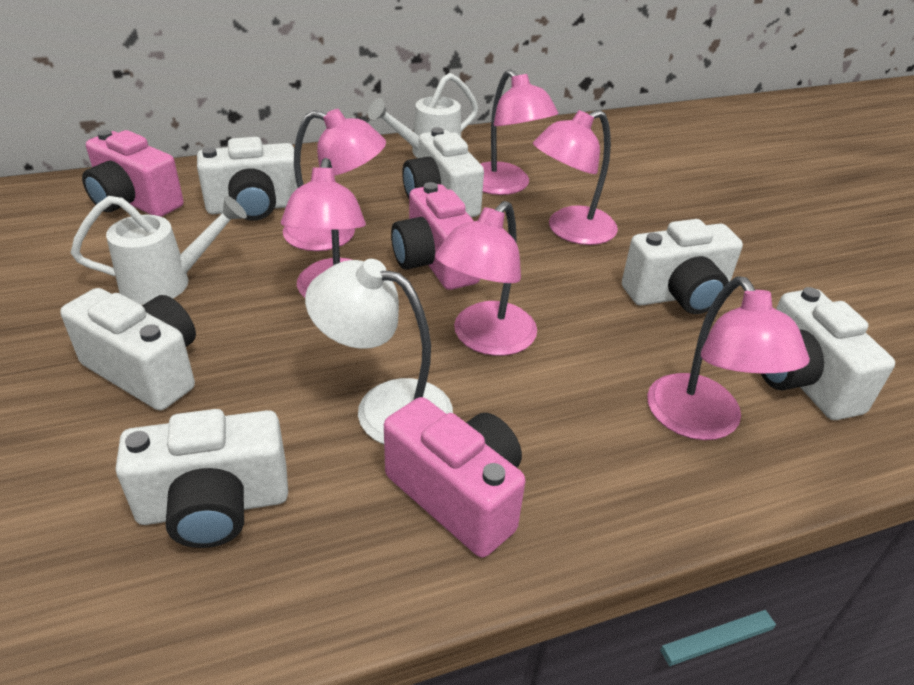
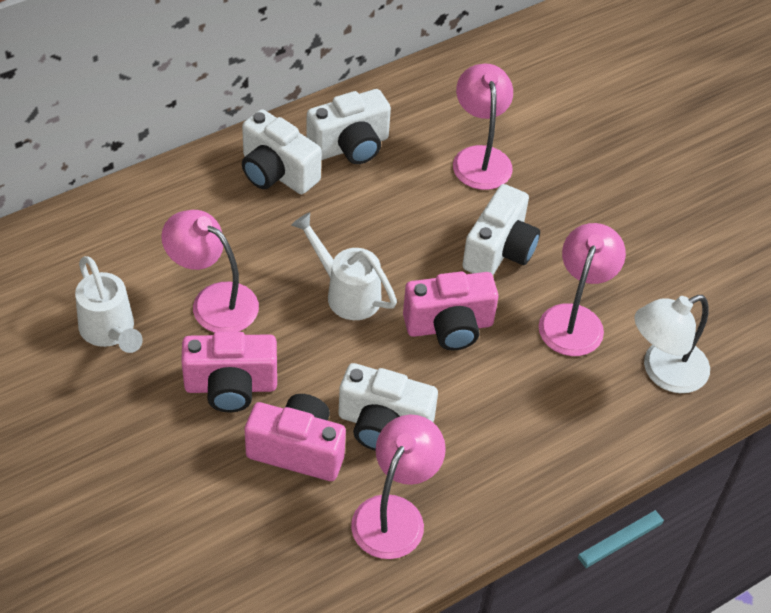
pink lamp: [281,158,366,298] [283,109,386,251] [435,201,537,356] [481,69,558,195] [533,110,618,245] [647,276,810,440] = 6 -> [161,210,259,333] [351,415,446,559] [453,64,513,190] [539,223,626,356] = 4
white camera: [60,288,196,411] [116,409,288,548] [197,137,298,221] [402,127,484,217] [622,219,743,314] [761,287,895,420] = 6 -> [242,109,322,194] [306,89,391,164] [338,363,438,450] [462,184,540,275] = 4

